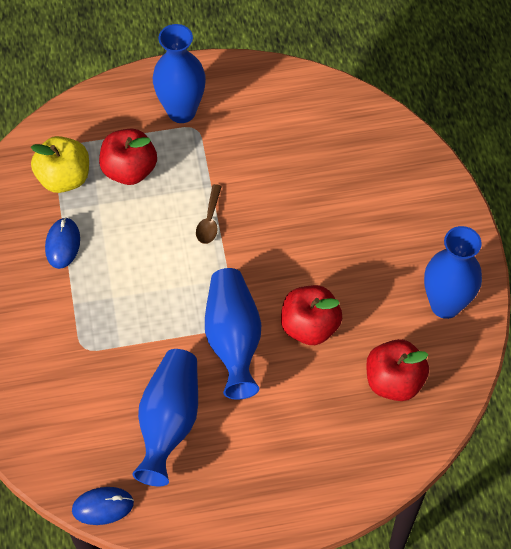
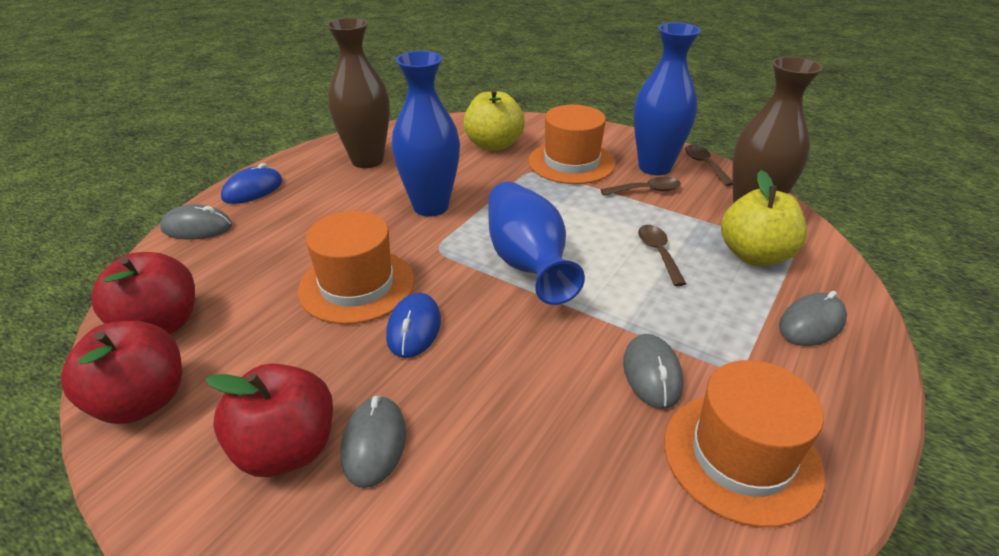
blue vase: [132,349,198,486] [153,24,206,123] [205,268,261,400] [424,226,482,319] = 4 -> [392,51,460,217] [488,182,585,305] [634,23,701,175] = 3
brown spoon: [196,184,222,244] = 1 -> [601,177,681,196] [638,225,686,286] [685,145,733,186] = 3
brown vase: none = 0 -> [327,18,390,168] [732,56,823,203] = 2
grey mouse: none = 0 -> [160,204,232,240] [341,396,406,488] [623,334,684,409] [779,291,847,346] = 4
orange hat: none = 0 -> [298,211,415,324] [528,105,616,184] [664,360,825,527] = 3
yellow apple: [31,136,89,193] = 1 -> [463,89,525,151] [721,170,807,266] = 2

